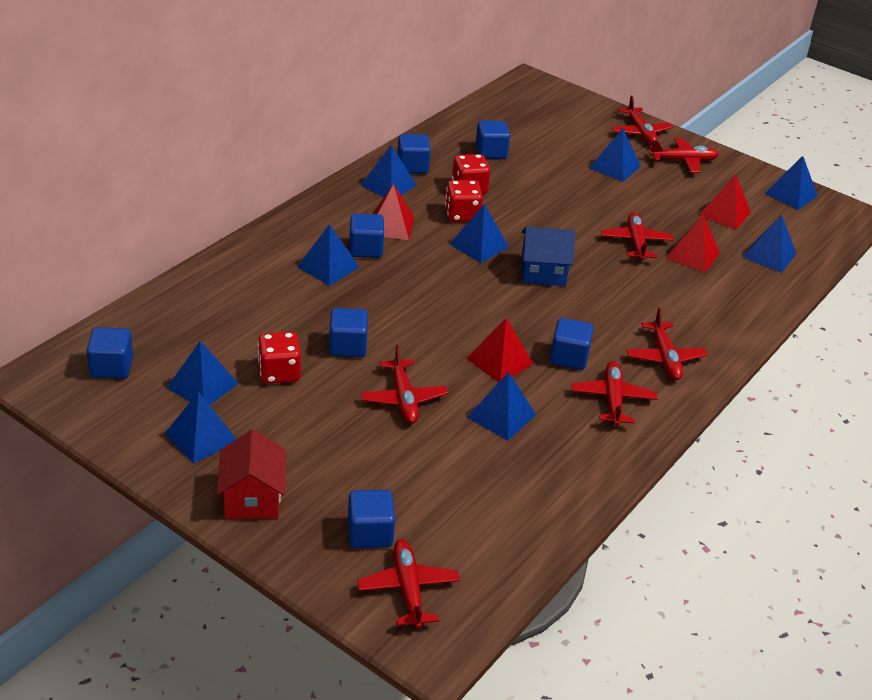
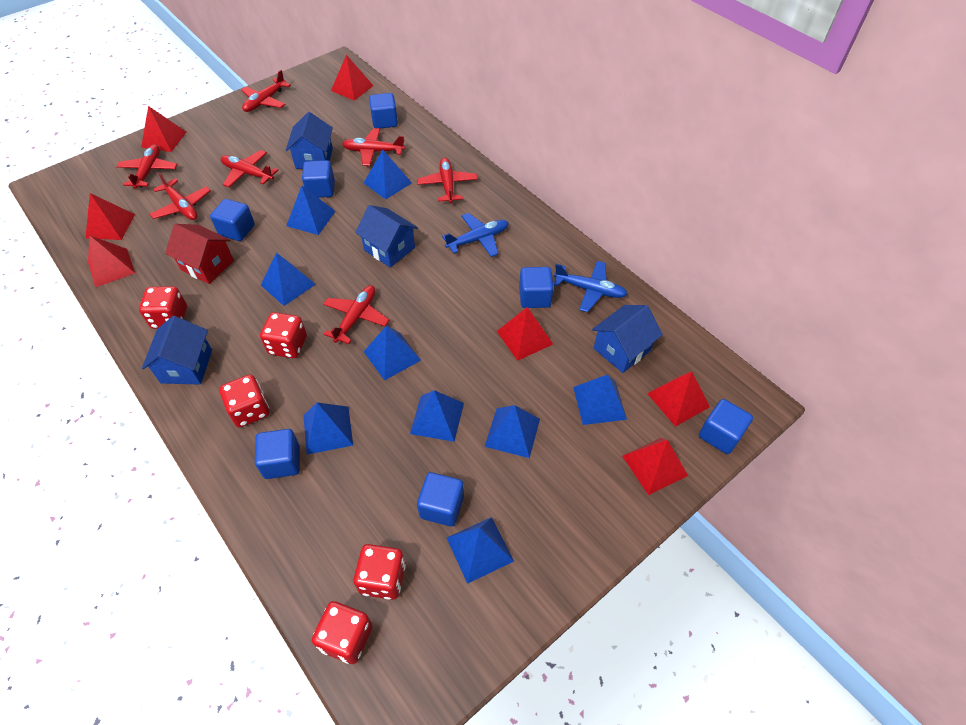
blue house: [521,227,575,286] = 1 -> [142,316,212,385] [285,112,333,169] [355,205,418,268] [592,305,663,373] = 4
blue plane: none = 0 -> [442,213,509,257] [553,261,627,312] = 2
red dice: [258,332,301,384] [445,180,483,222] [452,154,490,195] = 3 -> [139,286,187,329] [219,374,270,427] [260,312,307,358] [312,601,373,664] [353,544,406,600] = 5
red pyramid: [373,184,414,240] [466,318,533,382] [666,214,720,273] [699,174,751,230] = 4 -> [86,193,135,240] [88,236,135,287] [141,106,186,152] [331,55,374,101] [497,307,553,361] [622,438,688,495] [647,371,710,427] = 7

